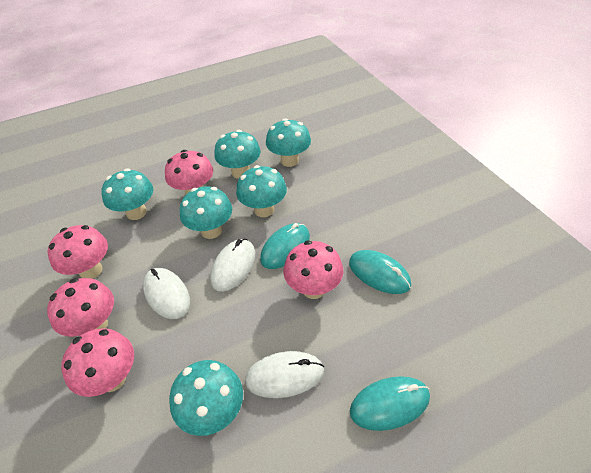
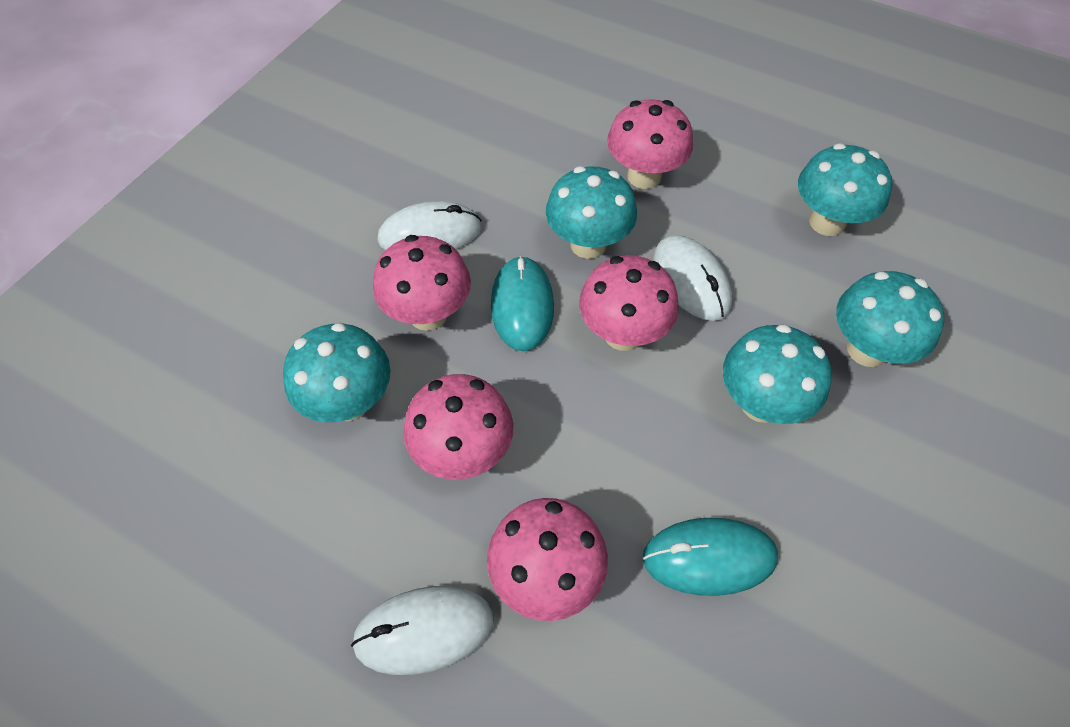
turquoise mouse: [260,223,310,269] [349,250,411,294] [350,376,430,431] = 3 -> [491,255,554,351] [643,518,778,596] = 2
turquoise mushroom: [101,168,153,220] [169,360,243,436] [180,186,232,239] [214,130,261,179] [236,165,287,217] [266,118,311,167] = 6 -> [283,323,391,422] [546,166,637,259] [723,324,832,424] [798,143,892,236] [836,271,944,367] = 5

